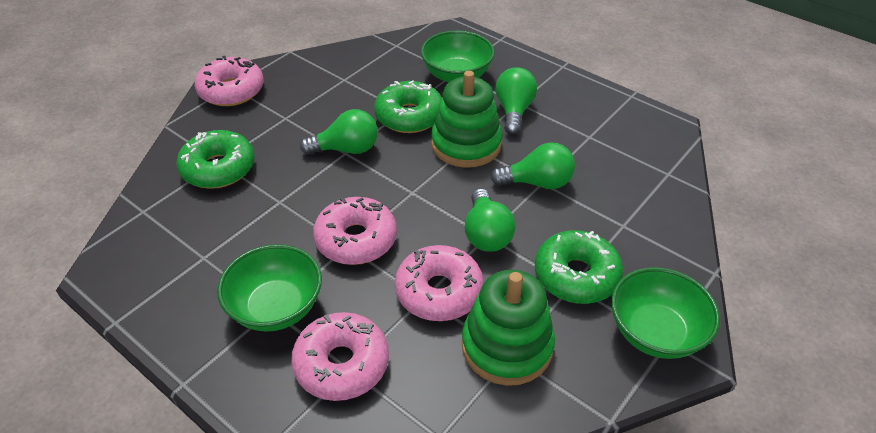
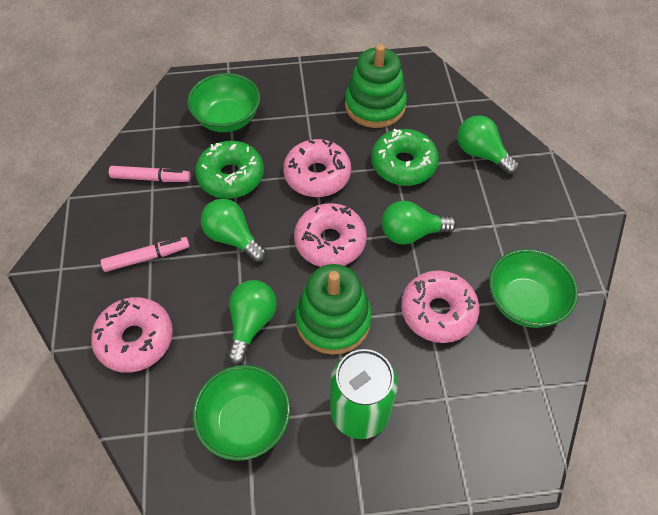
green can: none = 0 -> [330,349,398,439] = 1
green donut: [176,130,255,189] [374,80,442,133] [535,230,623,304] = 3 -> [195,141,264,199] [371,129,439,186] = 2
pink marker: none = 0 -> [101,237,190,272] [109,166,191,182] = 2

